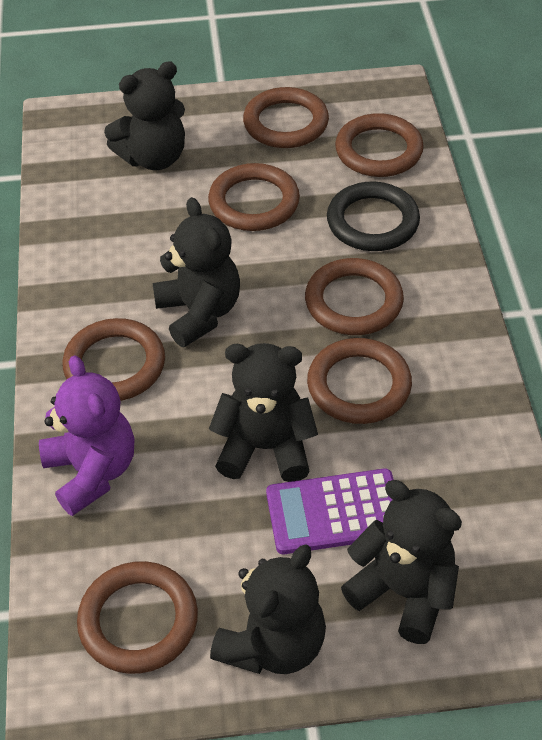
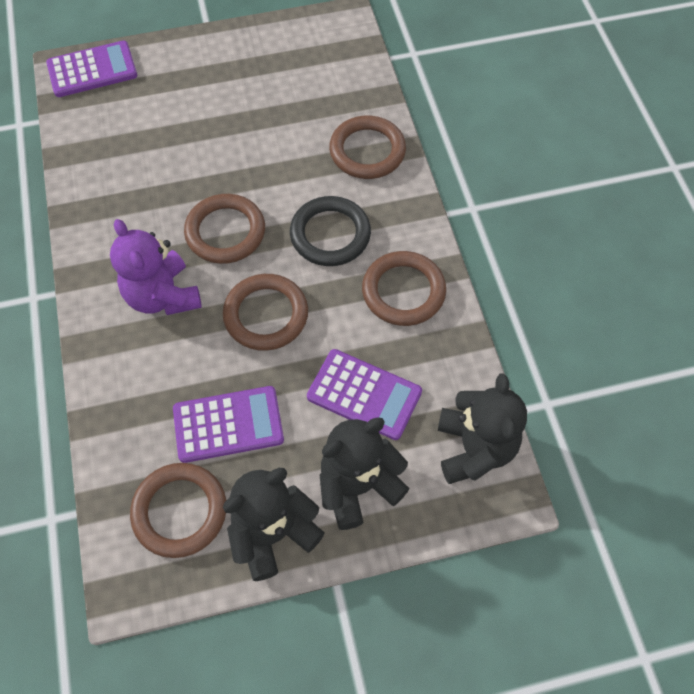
black teddy bear: [104,61,185,170] [152,197,240,347] [209,343,318,482] [210,544,326,674] [341,480,462,644] = 5 -> [223,468,324,581] [320,417,410,530] [438,373,527,484] = 3
brown ring: [62,318,165,401] [77,561,198,674] [208,163,300,231] [243,87,329,148] [305,258,404,335] [307,338,412,424] [335,113,424,177] = 7 -> [130,463,226,558] [184,194,265,264] [223,274,308,351] [329,116,406,179] [362,251,446,326] = 5
purple calculator: [266,469,394,554] = 1 -> [46,41,137,97] [173,386,284,463] [307,349,422,440] = 3

